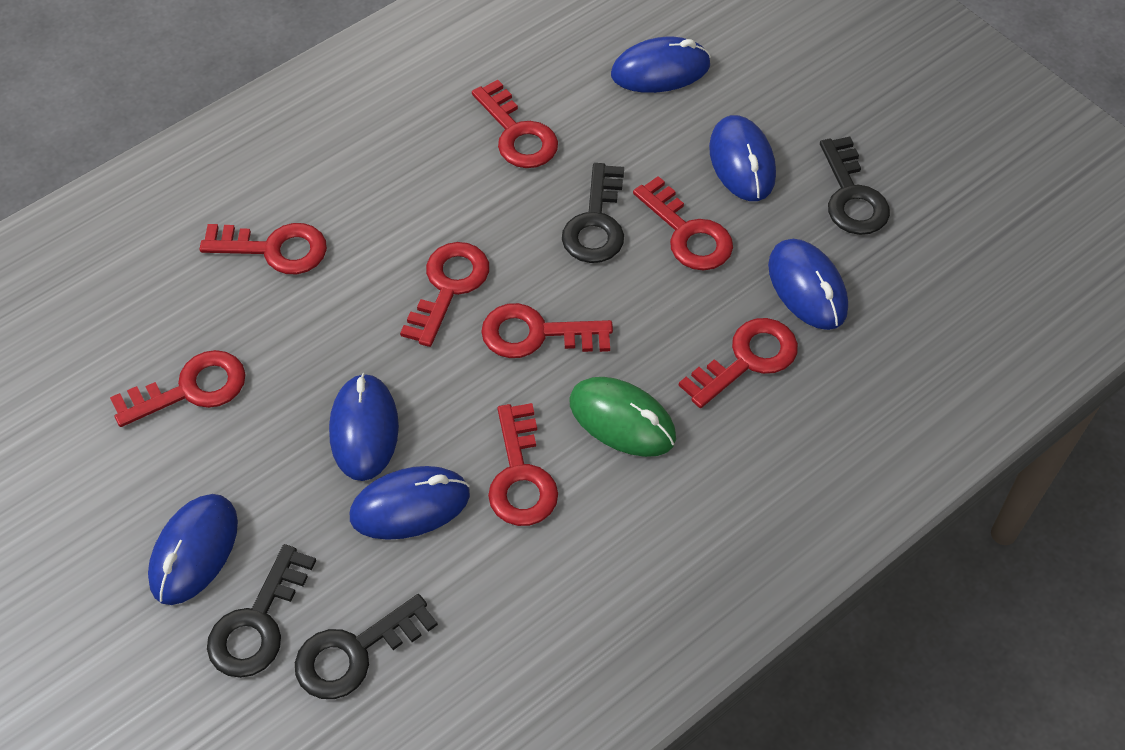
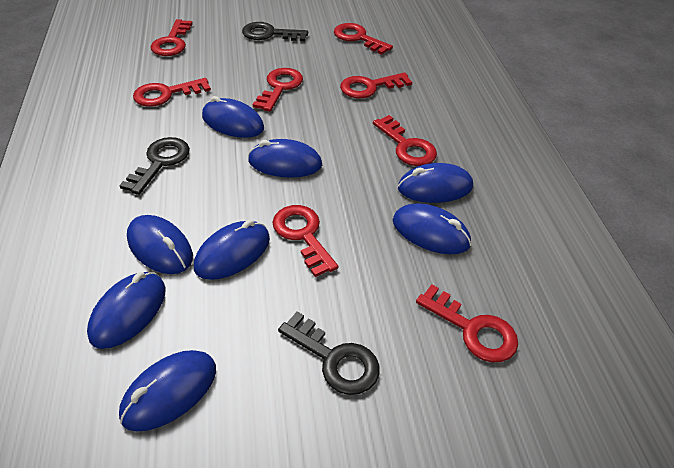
black key: [207,544,316,678] [295,594,438,699] [562,163,624,263] [820,136,890,235] = 4 -> [119,137,190,195] [242,22,308,41] [278,311,380,395] = 3
blue mouse: [148,494,238,605] [329,373,399,481] [350,466,470,540] [611,37,711,93] [709,115,776,201] [768,239,848,330] = 6 -> [87,272,166,349] [119,350,216,432] [127,215,193,274] [194,220,270,280] [202,96,264,138] [248,139,322,178] [393,203,471,254] [398,163,473,203] = 8
green mouse: [569,377,676,457] = 1 -> none = 0

